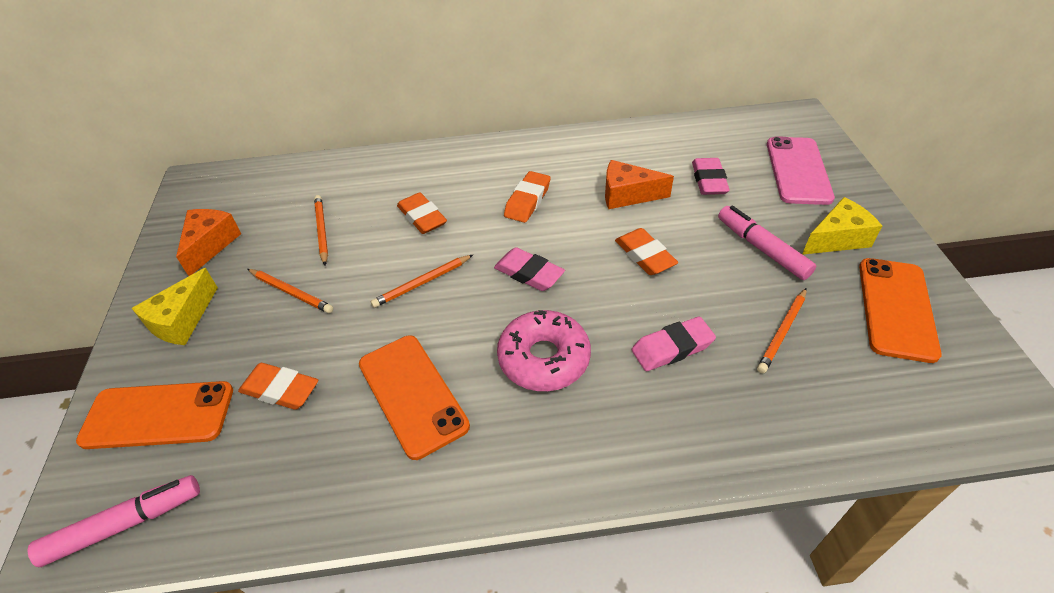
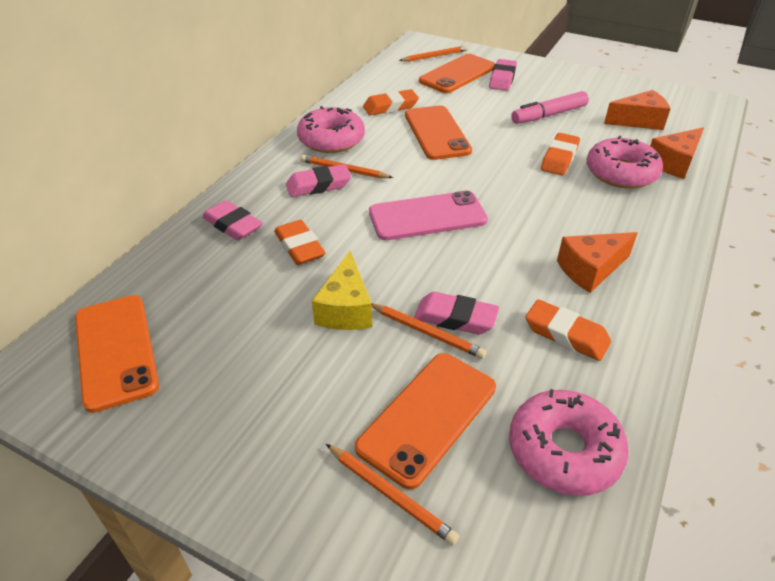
orange cheese: [176,209,241,276] [605,160,674,209] = 2 -> [557,232,637,293] [604,90,670,130] [650,127,704,179] = 3
orange phone: [76,381,233,449] [359,335,470,460] [859,258,942,363] = 3 -> [75,295,159,413] [355,353,496,490] [405,105,472,160] [419,54,495,93] = 4
pink donut: [497,310,591,391] = 1 -> [297,106,365,153] [509,389,629,496] [587,135,663,189] = 3
pink eraser: [494,247,565,291] [632,317,716,371] [692,158,730,195] = 3 -> [202,200,263,240] [286,164,351,197] [414,292,499,334] [489,59,517,91] = 4
pink marker: [27,475,200,567] [718,206,816,280] = 2 -> [511,91,589,124] = 1
yellow cheese: [132,268,218,345] [802,197,882,255] = 2 -> [312,251,372,330] = 1

